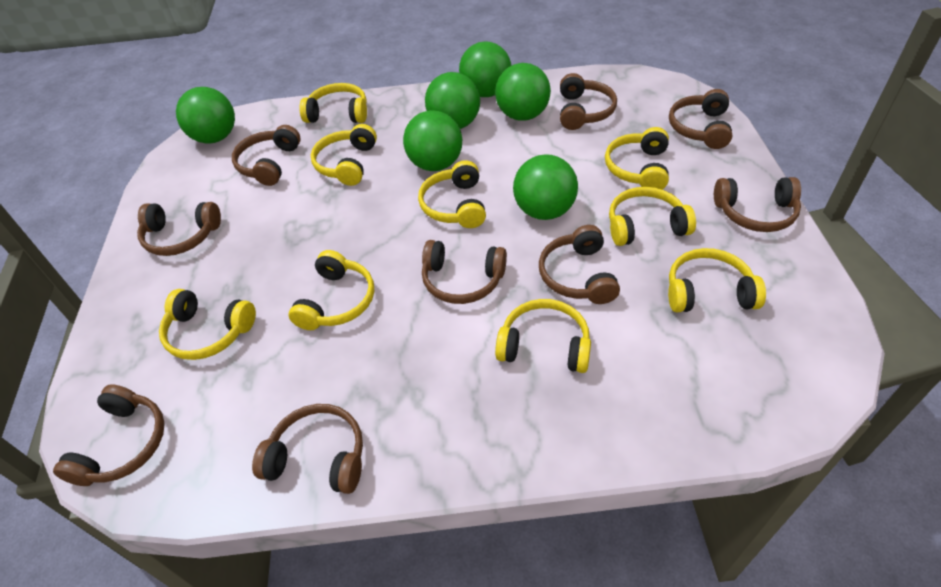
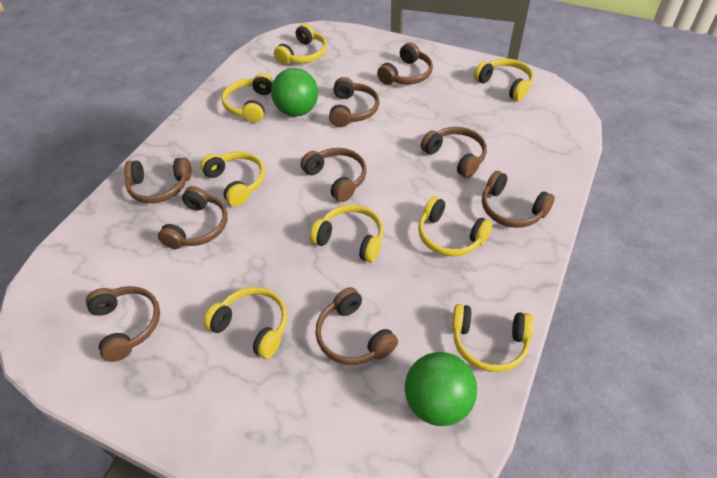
green ball: [176,87,235,144] [403,110,462,171] [425,72,480,129] [459,41,511,97] [495,63,551,121] [513,154,578,220] = 6 -> [271,68,318,117] [405,352,477,426] = 2
yellow headphones: [159,289,256,360] [289,250,374,330] [299,83,367,123] [311,124,377,186] [418,160,486,228] [495,299,591,373] [605,127,669,189] [609,187,696,246] [668,248,766,312] = 9 -> [200,151,265,206] [204,287,287,359] [222,73,273,123] [274,24,327,65] [310,205,383,263] [418,196,493,257] [452,304,534,372] [474,58,534,101] = 8

